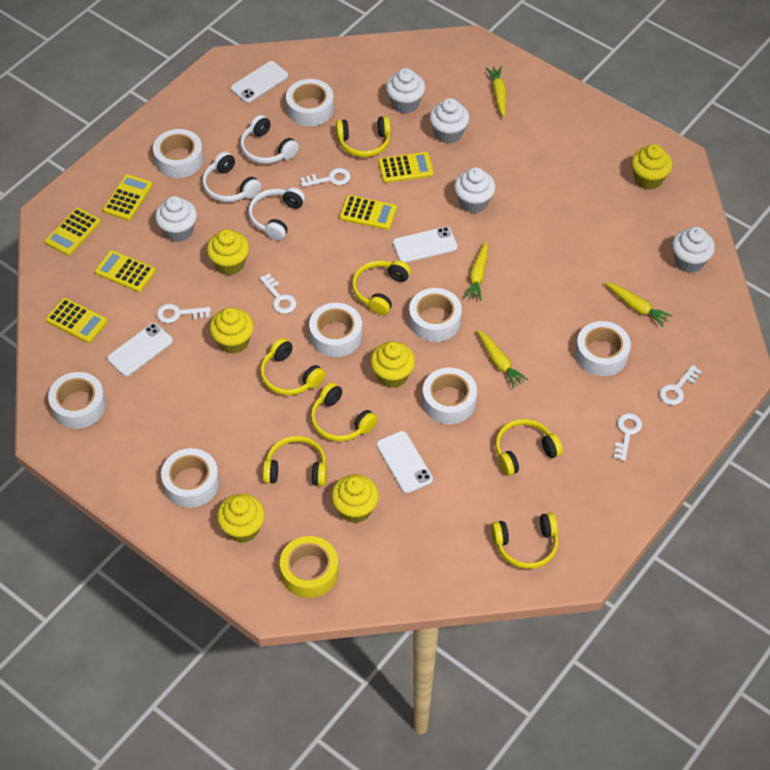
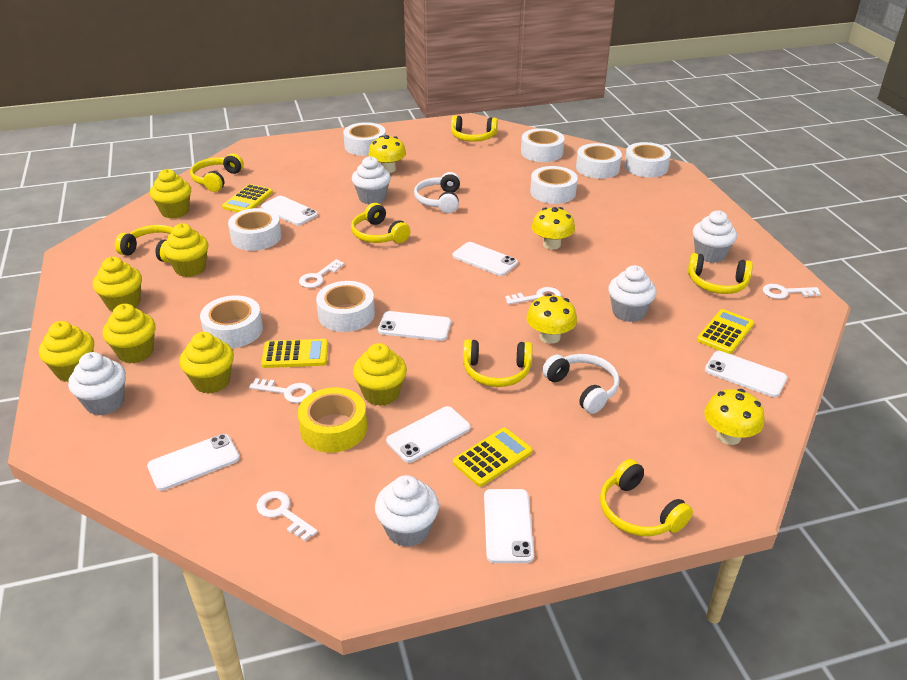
white headphones: [202,152,262,202] [240,115,299,164] [248,187,305,240] = 3 -> [414,172,460,213] [542,354,620,414] = 2
white phone: [107,323,173,376] [231,61,288,103] [376,431,433,493] [393,227,458,263] = 4 -> [147,434,240,491] [261,196,318,226] [378,311,451,341] [386,406,471,463] [453,242,518,276] [484,489,534,563] [705,351,787,397] = 7
yellow calculator: [45,208,101,256] [46,298,108,343] [95,250,156,292] [103,174,153,221] [339,195,397,230] [378,152,434,183] = 6 -> [222,184,273,212] [261,339,328,368] [453,428,533,487] [697,309,754,354] = 4
yellow carrot: [464,241,488,301] [477,330,528,388] [486,66,506,117] [605,282,672,327] = 4 -> none = 0
yellow cupcake: [207,229,249,275] [210,307,254,354] [217,494,265,543] [331,474,379,523] [370,341,415,388] [631,144,673,190] = 6 -> [39,321,94,382] [93,257,142,312] [103,304,156,363] [150,169,191,219] [163,223,208,277] [179,332,234,394] [353,343,407,406] = 7
yellow mushroom: none = 0 -> [369,135,406,173] [526,294,577,344] [532,207,575,250] [704,389,764,445] = 4

